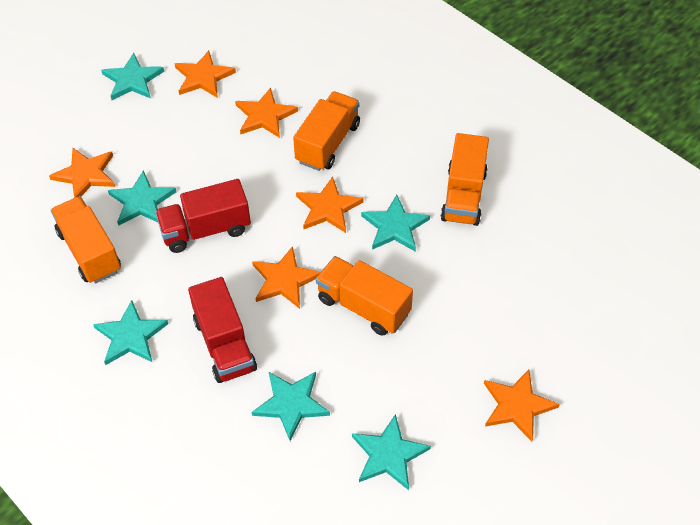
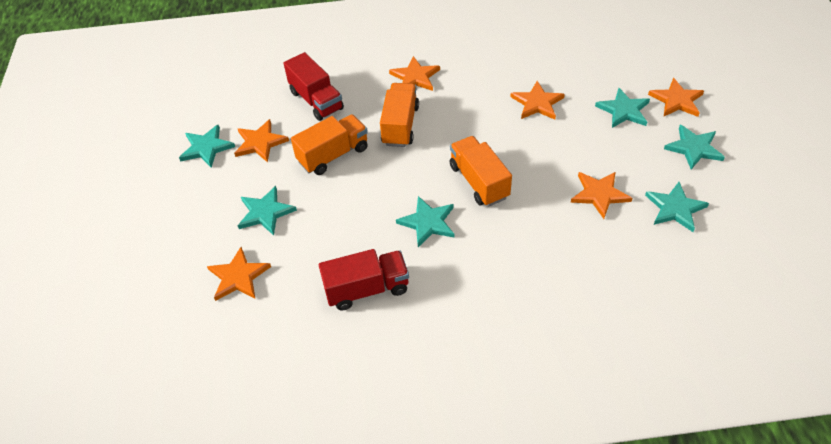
orange truck: [51,196,121,284] [293,91,360,171] [316,256,413,336] [441,133,489,226] = 4 -> [291,114,368,175] [380,83,419,147] [450,136,512,206] = 3

